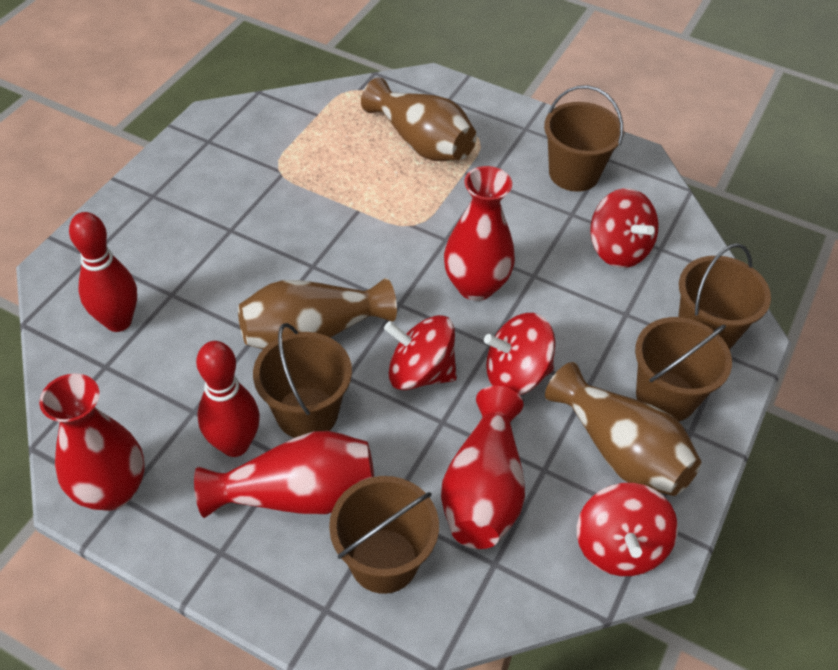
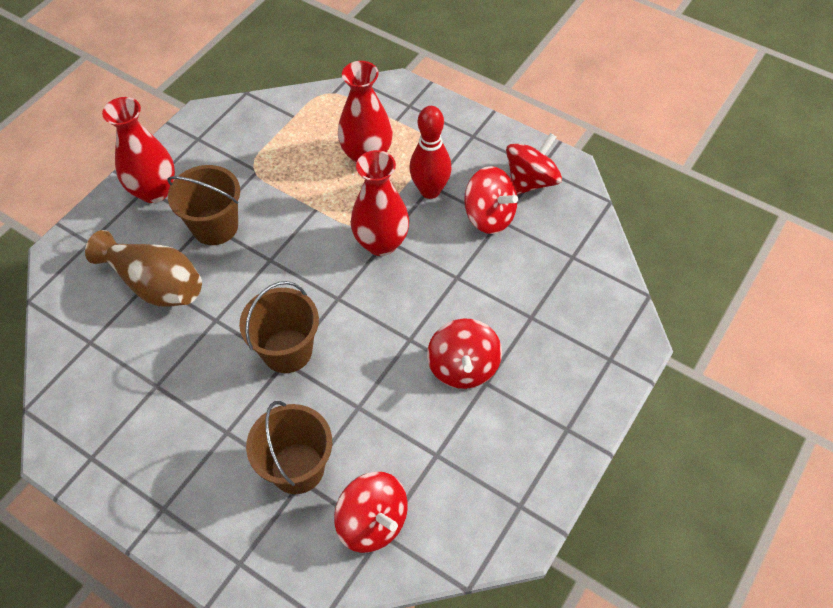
brown bucket: [253,323,352,438] [329,476,439,594] [544,85,624,192] [635,317,732,421] [678,243,771,350] = 5 -> [167,165,240,245] [239,281,319,373] [246,401,332,494] = 3
brown vase: [238,278,397,349] [361,77,477,161] [545,362,701,496] = 3 -> [85,230,202,307] = 1
red bowling pin: [69,212,137,332] [196,341,260,457] = 2 -> [409,106,452,199] = 1
red vase: [39,373,144,511] [194,431,374,518] [441,386,525,549] [444,166,515,301] = 4 -> [102,97,175,203] [338,61,393,163] [351,150,410,256] = 3

